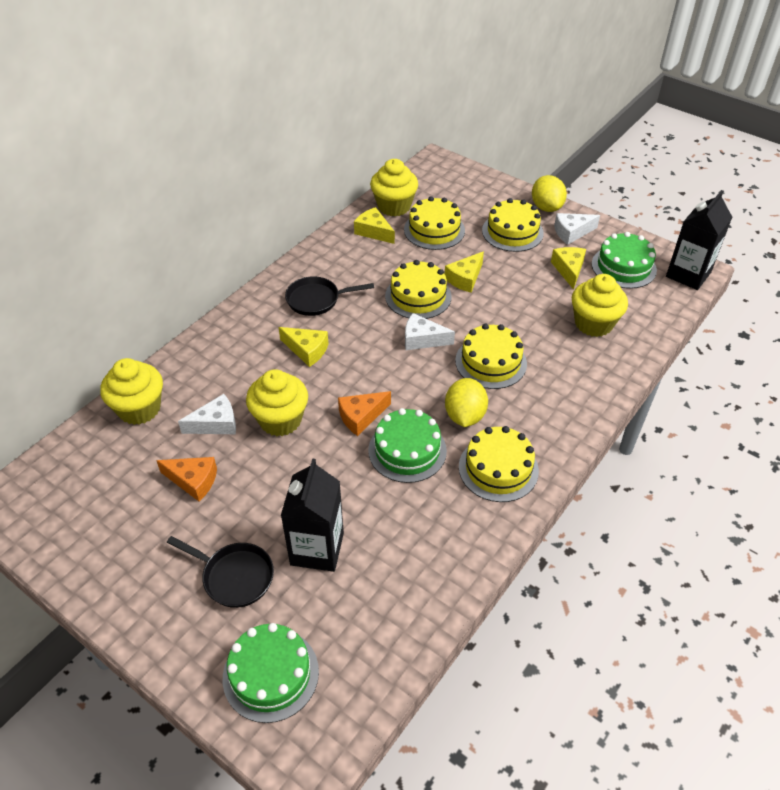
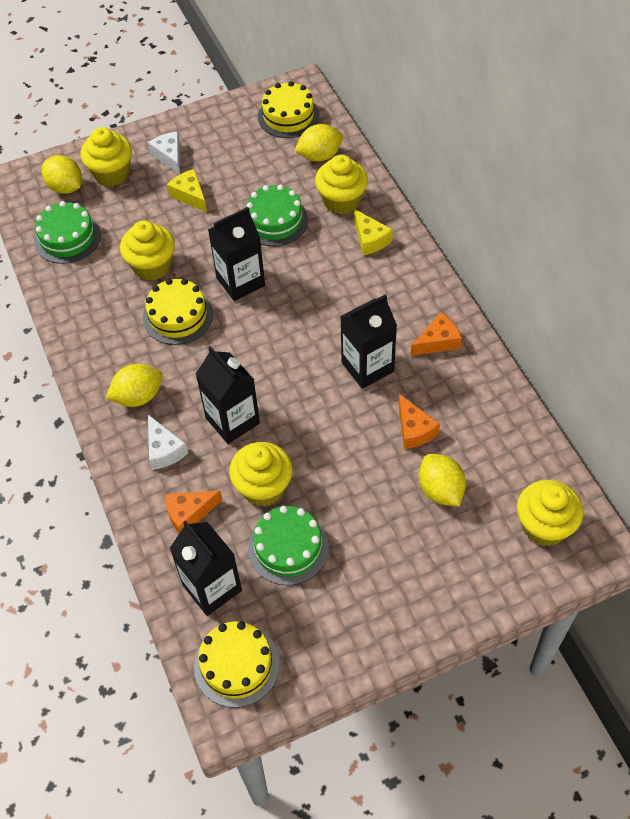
black carton: [281,458,344,572] [666,190,732,290] = 2 -> [169,520,242,616] [196,346,260,444] [208,207,265,301] [340,294,397,389] = 4
black pan: [167,536,274,608] [285,276,374,316] = 2 -> none = 0
orange cheese: [156,457,217,502] [338,391,391,436] = 2 -> [165,491,222,533] [398,394,440,449] [410,313,462,356] = 3
white cheese: [178,394,236,434] [405,313,455,350] [554,213,600,245] = 3 -> [148,132,180,175] [148,415,188,470] = 2
yellow cake: [385,260,451,319] [404,196,465,250] [455,324,527,389] [459,426,539,502] [482,198,544,252] = 5 -> [143,279,213,345] [194,621,280,708] [258,81,319,138] = 3
yellow cheese: [278,327,328,367] [354,207,395,244] [445,251,484,292] [551,247,586,290] = 4 -> [167,169,207,212] [354,209,393,255] = 2
yellow cupcake: [100,358,163,425] [246,369,308,436] [370,159,418,217] [572,274,628,337] = 4 -> [81,127,132,186] [120,220,175,281] [229,442,293,506] [315,155,368,215] [517,480,583,546] = 5
yellow lemon: [445,378,488,427] [532,175,567,212] = 2 -> [42,155,82,194] [106,364,162,407] [295,124,343,161] [419,454,466,506] = 4

